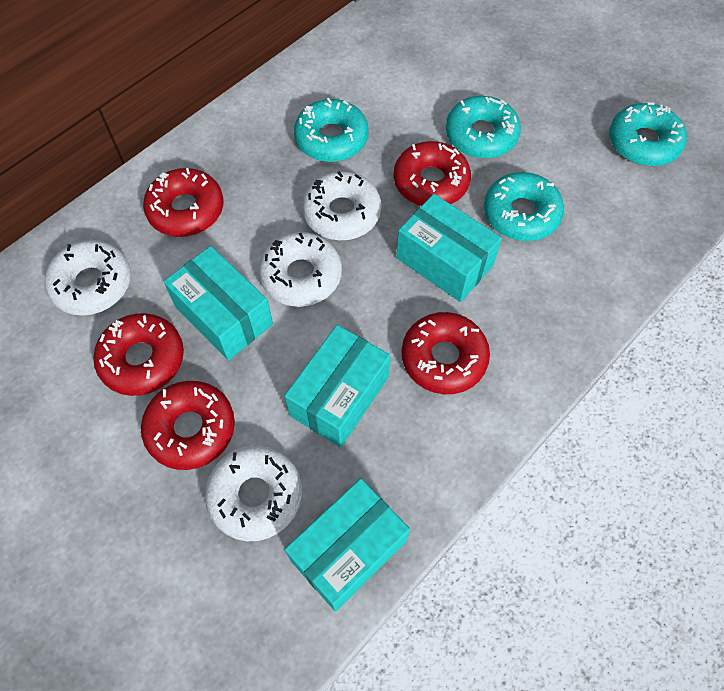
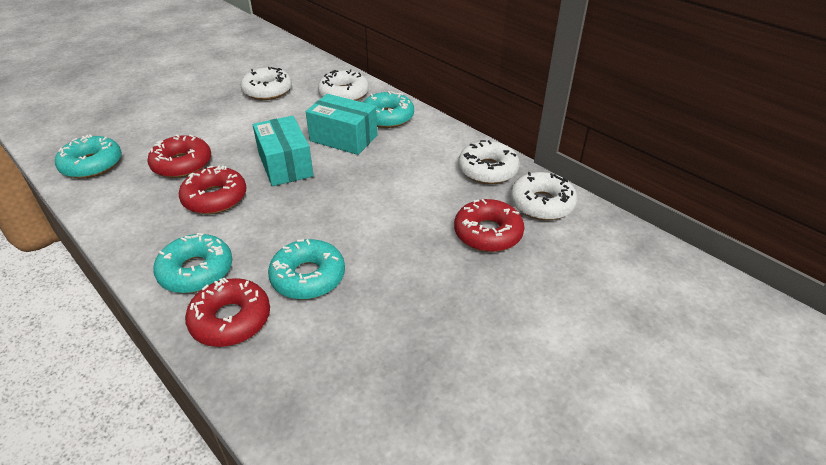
red donut: [93,313,184,396] [141,381,235,470] [143,168,224,237] [394,141,471,206] [402,312,490,394] = 5 -> [147,135,211,178] [179,165,247,214] [185,277,270,347] [454,199,524,252] = 4
turquoise box: [163,246,273,360] [285,325,390,447] [285,478,410,611] [396,194,502,302] = 4 -> [253,116,314,186] [306,94,377,155] = 2

